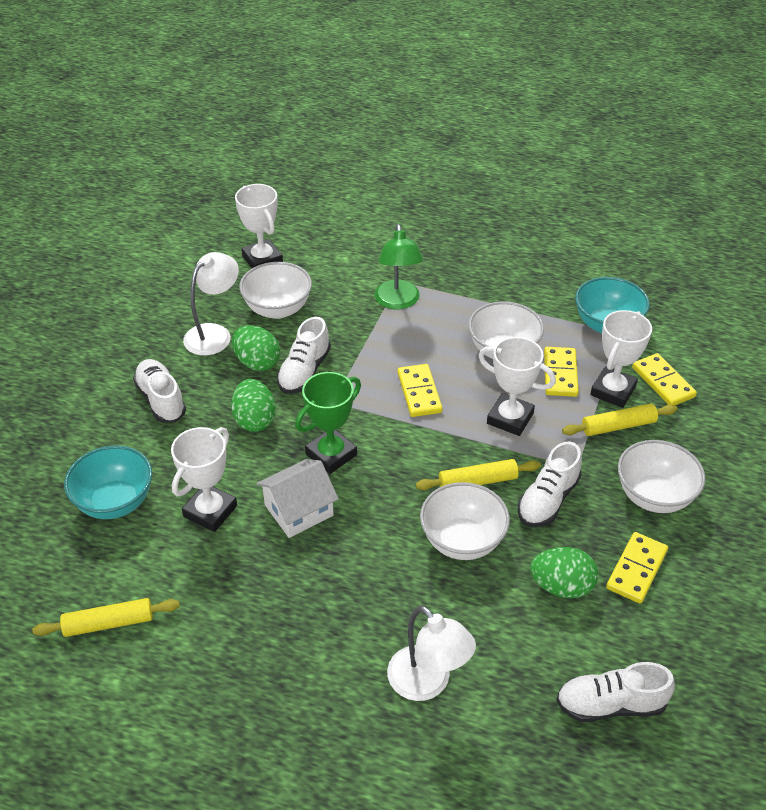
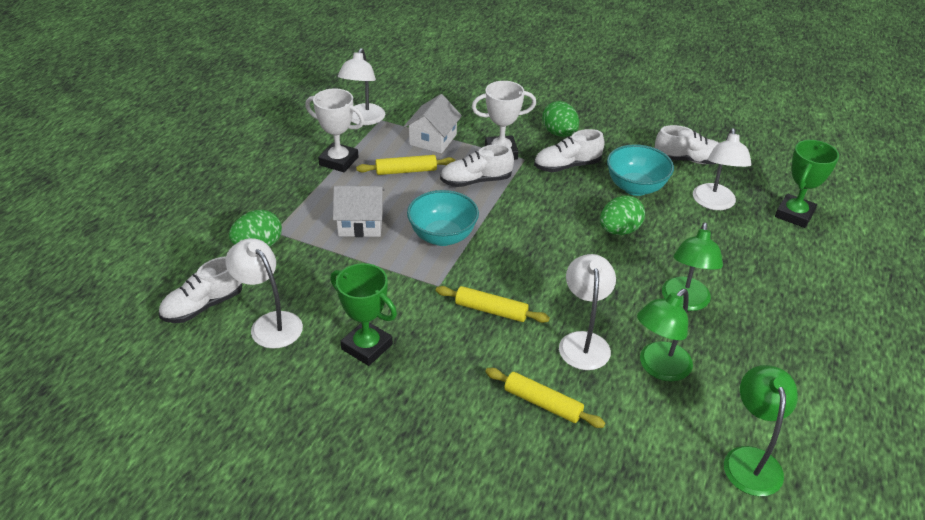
green lamp: [375,224,423,309] = 1 -> [637,289,693,381] [662,222,723,311] [724,365,798,496] = 3
green trophy: [295,372,361,474] = 1 -> [330,263,397,366] [775,140,839,228] = 2
white bowl: [239,262,312,319] [420,482,510,560] [468,301,544,359] [618,440,705,513] = 4 -> none = 0
white house: [256,459,339,538] = 1 -> [333,186,385,237] [404,94,462,153] = 2
white lamp: [183,252,239,356] [387,605,476,701] = 2 -> [226,238,303,349] [338,48,385,125] [559,254,616,370] [693,128,752,210] = 4
white trophy: [171,427,237,532] [235,184,283,268] [478,337,556,436] [590,310,652,408] = 4 -> [305,88,364,172] [472,81,536,160] = 2
yellow domino: [398,364,443,417] [544,347,579,397] [606,532,668,604] [632,353,697,406] = 4 -> none = 0

